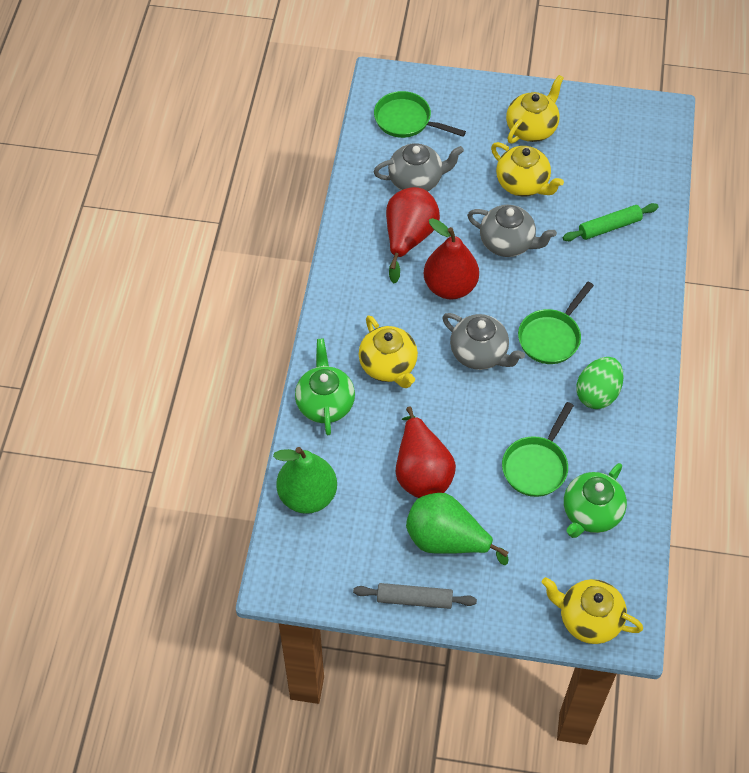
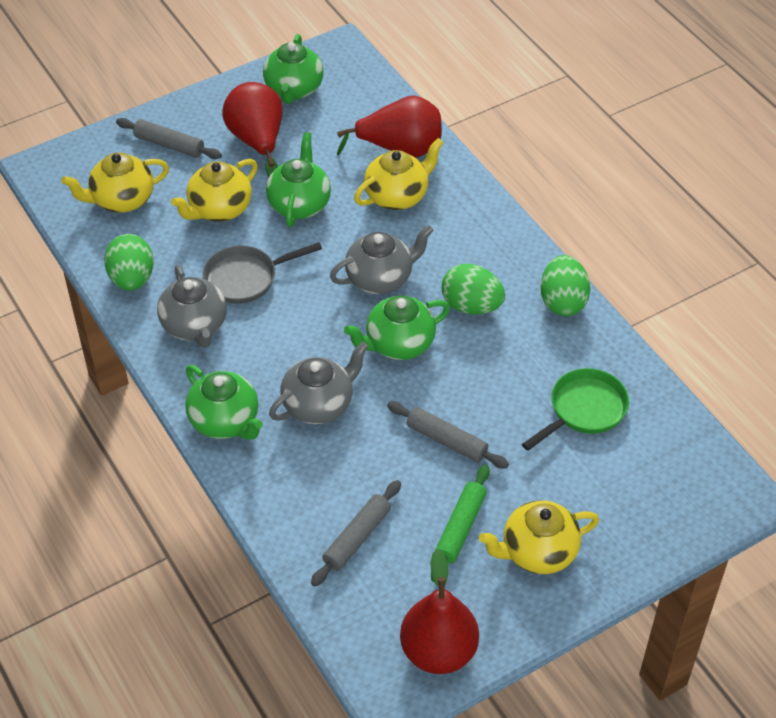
green egg: [576,357,624,409] = 1 -> [104,234,154,290] [442,264,505,315] [540,255,590,316] = 3
green pan: [374,91,466,138] [502,402,574,497] [518,282,594,364] = 3 -> [522,368,629,450] = 1
green pear: [273,447,337,514] [406,493,508,566] = 2 -> none = 0
green teapot: [295,339,355,435] [564,463,627,538] = 2 -> [185,365,263,440] [263,34,323,104] [266,132,331,227] [344,296,450,360] = 4
grey pan: none = 0 -> [203,242,322,304] = 1
grey rolling pin: [353,583,477,609] = 1 -> [116,118,222,159] [311,480,401,586] [387,402,509,468] = 3

